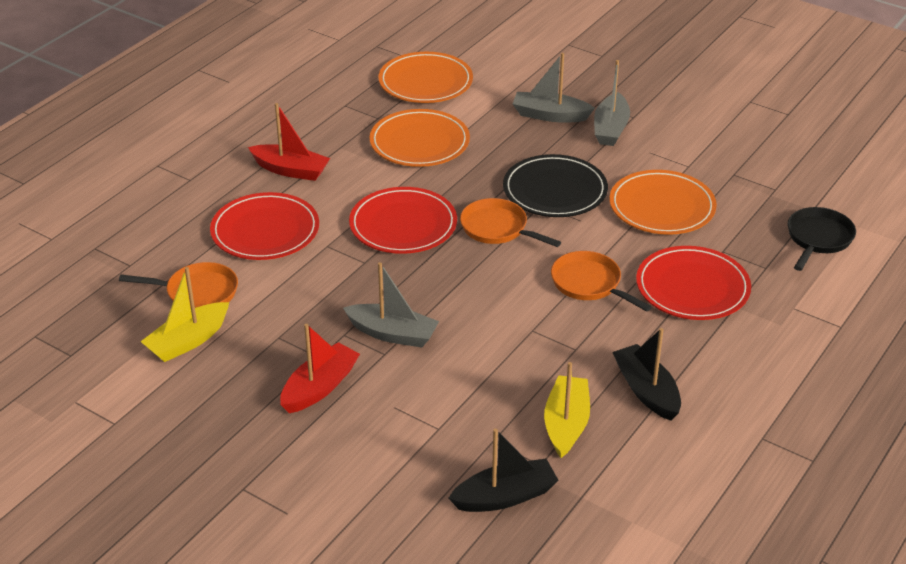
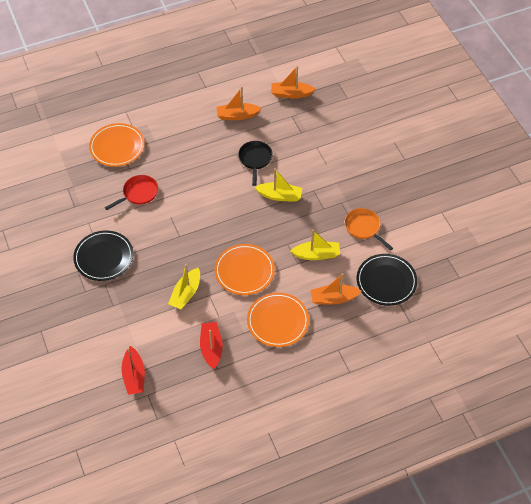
black boat: [449,429,559,512] [612,328,681,421] = 2 -> none = 0
black plate: [503,154,608,217] = 1 -> [73,231,134,281] [357,254,417,306] = 2
grey boat: [343,262,439,347] [513,53,595,123] [594,60,630,146] = 3 -> none = 0
orange boat: none = 0 -> [217,87,262,120] [271,66,315,99] [311,273,362,305] = 3
orange pan: [119,262,238,308] [460,198,561,247] [551,251,652,312] = 3 -> [344,208,393,251] = 1
red pan: none = 0 -> [105,175,158,210] = 1
red plate: [210,192,319,260] [349,187,457,254] [636,246,751,320] = 3 -> none = 0
yellow boat: [140,267,229,362] [544,362,590,458] = 2 -> [168,264,200,310] [254,168,302,202] [290,229,340,260] = 3

